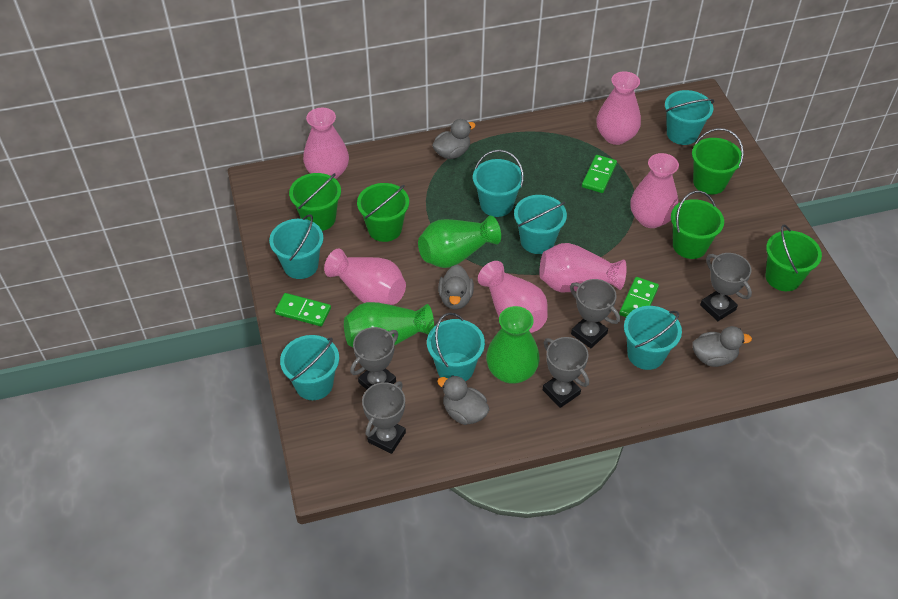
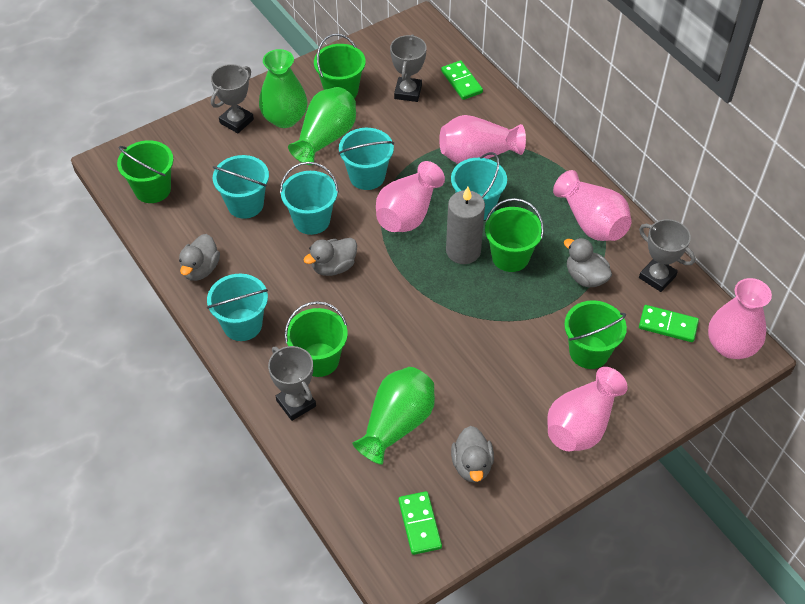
grey candle: none = 0 -> [446,187,485,264] = 1
grey trophy: [350,327,398,389] [362,381,406,454] [543,337,589,408] [570,279,620,348] [700,253,752,321] = 5 -> [211,64,254,133] [268,346,316,421] [390,34,427,102] [639,219,695,292] = 4
pink vase: [303,108,349,179] [324,249,406,305] [478,261,548,333] [539,243,627,292] [596,71,641,145] [630,153,679,228] = 6 -> [376,161,445,232] [439,115,526,164] [547,367,628,451] [553,170,632,241] [708,278,772,359] = 5
turquoise bucket: [269,214,324,279] [280,335,339,400] [427,313,485,381] [473,150,524,217] [514,195,567,254] [624,306,682,370] [665,90,714,145] = 7 -> [207,274,268,341] [212,155,269,219] [280,162,339,235] [338,128,394,190] [451,152,507,220] = 5

